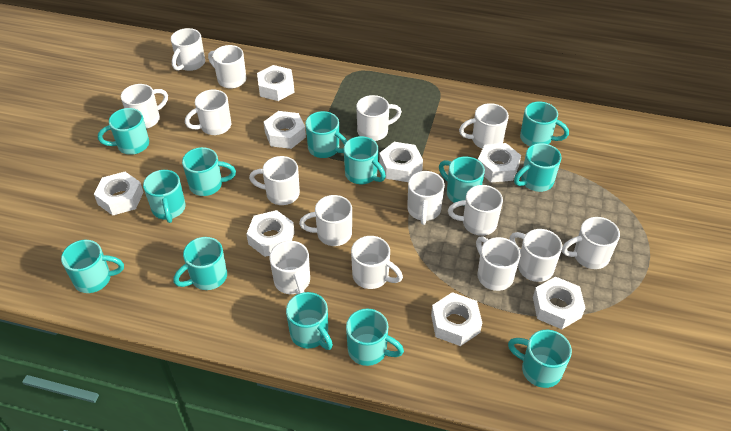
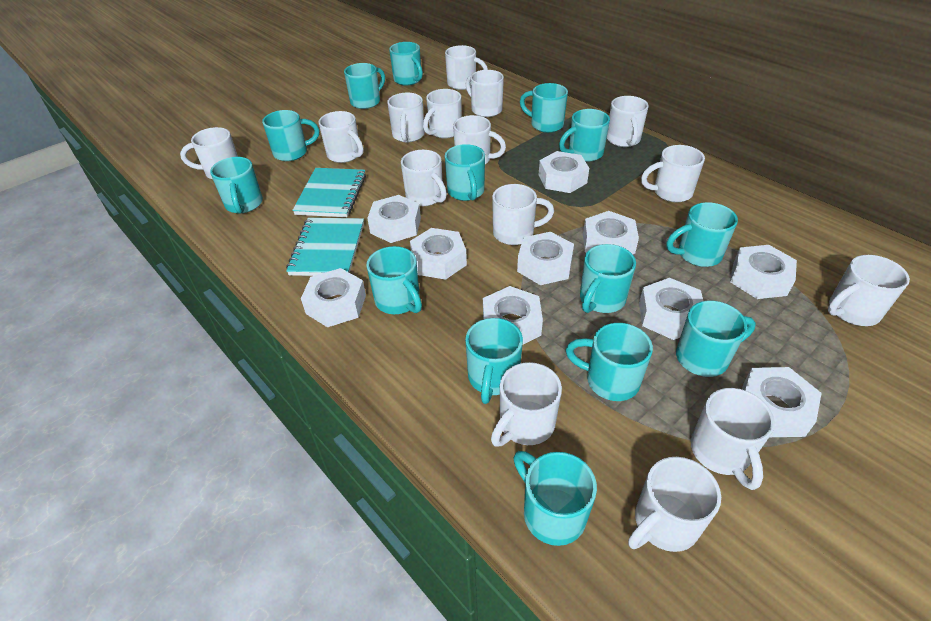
turquoise mug: [61,240,124,293] [98,108,149,155] [143,170,186,223] [173,237,227,290] [182,147,236,196] [286,292,333,350] [305,111,347,158] [344,136,386,184] [346,309,404,366] [439,156,485,206] [508,330,572,388] [514,143,561,192] [520,102,569,146] = 13 -> [210,157,263,213] [262,110,319,161] [344,63,385,109] [366,246,422,314] [389,42,423,86] [445,144,485,201] [465,318,523,404] [513,451,597,546] [520,83,568,133] [559,109,610,162] [566,323,653,401] [580,244,636,313] [666,202,738,267] [676,301,756,377] = 14
turquoise notebook: none = 0 -> [286,218,364,276] [292,168,366,217] = 2
white nut: [94,172,144,215] [246,210,295,257] [257,65,295,101] [264,111,306,149] [379,142,423,182] [431,292,482,346] [478,143,521,183] [533,277,585,329] = 8 -> [301,268,366,327] [367,195,421,243] [410,228,467,280] [483,286,543,344] [517,232,574,285] [539,151,589,193] [583,211,639,254] [639,278,703,340] [730,245,797,299] [742,367,822,437] = 10

